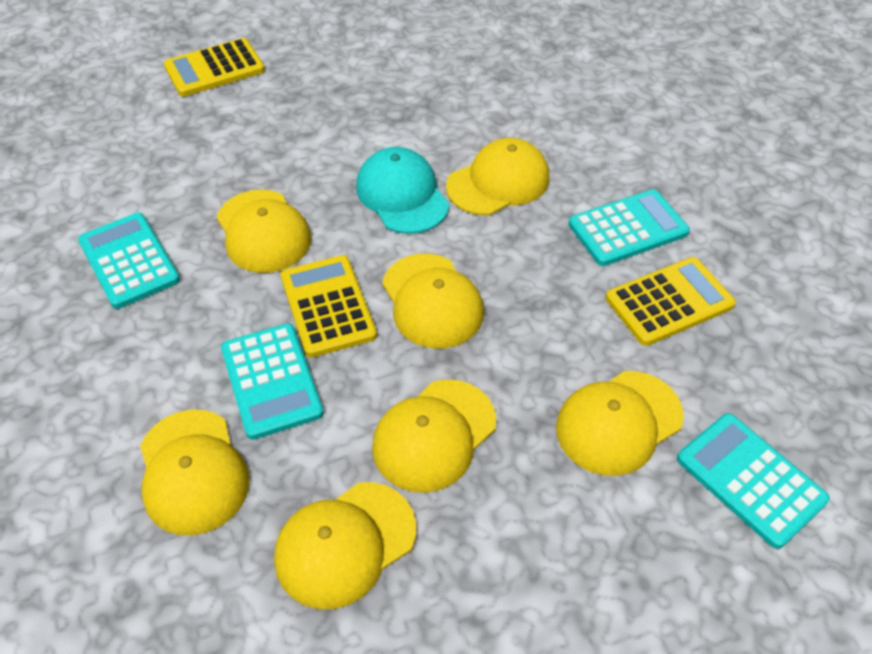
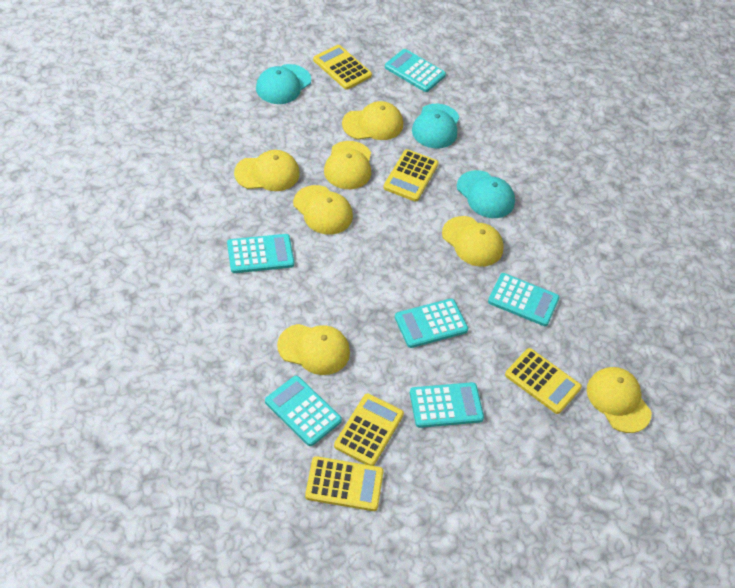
turquoise calculator: [78,213,180,309] [221,323,324,440] [568,189,690,266] [677,413,830,549] = 4 -> [227,234,294,273] [265,376,342,446] [385,49,446,92] [395,299,468,348] [410,382,484,428] [488,273,560,326] = 6
turquoise cap: [356,147,449,234] = 1 -> [256,64,311,104] [412,104,459,149] [457,170,515,218] = 3
yellow calculator: [164,38,265,96] [281,255,377,358] [606,257,736,346] = 3 -> [305,456,384,511] [313,45,372,90] [334,393,404,466] [383,149,439,202] [505,348,582,414] = 5

